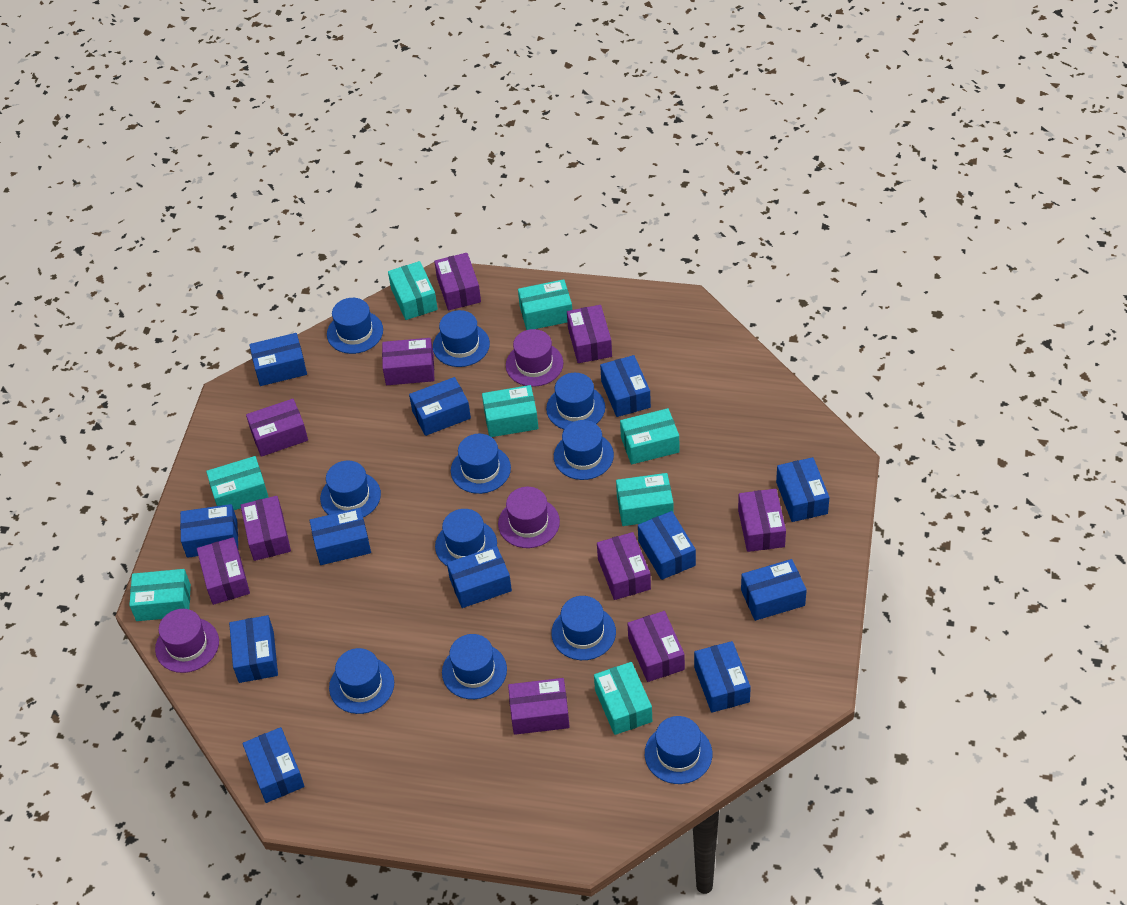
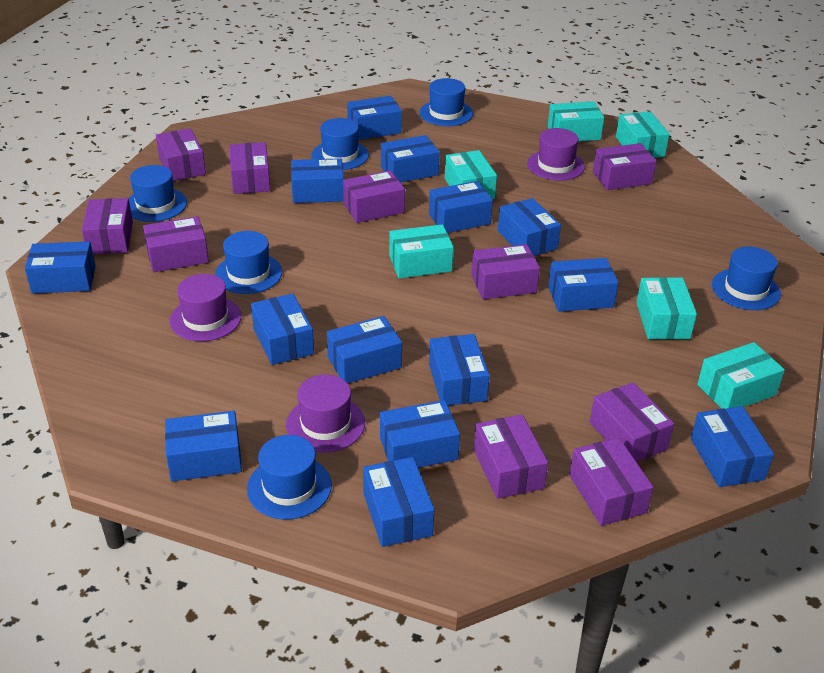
blue box: [180,504,238,558] [229,615,278,683] [242,727,305,803] [249,333,307,386] [310,508,371,565] [409,377,471,436] [447,546,512,608] [600,355,651,417] [638,511,696,580] [694,641,751,713] [741,559,807,621] [776,457,830,522] = 12 -> [25,242,96,293] [165,411,242,481] [251,293,314,365] [291,158,344,203] [327,316,402,383] [347,96,402,140] [363,457,434,547] [380,400,460,468] [381,135,440,182] [429,181,493,233] [429,334,490,406] [498,198,561,256] [548,258,618,312] [691,406,774,487] = 14
blue hat: [320,460,381,517] [327,298,383,354] [329,648,394,714] [433,310,490,367] [435,509,497,566] [442,634,507,699] [451,434,511,494] [546,373,605,429] [552,596,616,660] [554,420,614,480] [645,716,712,784] = 11 -> [129,165,187,222] [215,231,282,294] [247,435,332,520] [312,118,369,170] [420,78,473,126] [712,247,781,310] = 6
turquoise box: [129,569,191,621] [206,456,269,510] [388,261,438,320] [482,385,538,437] [518,279,572,330] [594,662,652,735] [616,473,674,526] [620,408,679,464] = 8 -> [389,224,454,278] [445,150,497,199] [548,101,604,141] [616,111,670,158] [636,277,697,340] [697,342,785,409] = 6

